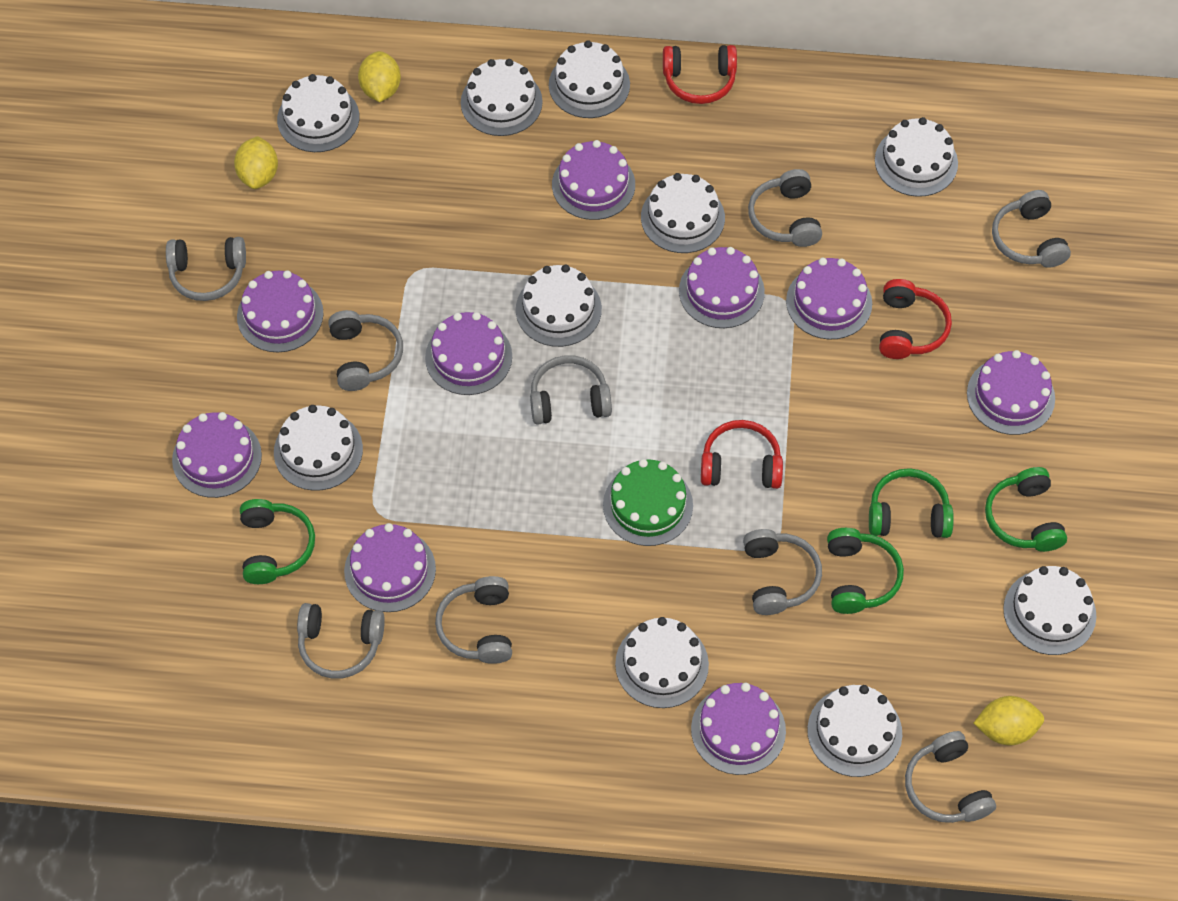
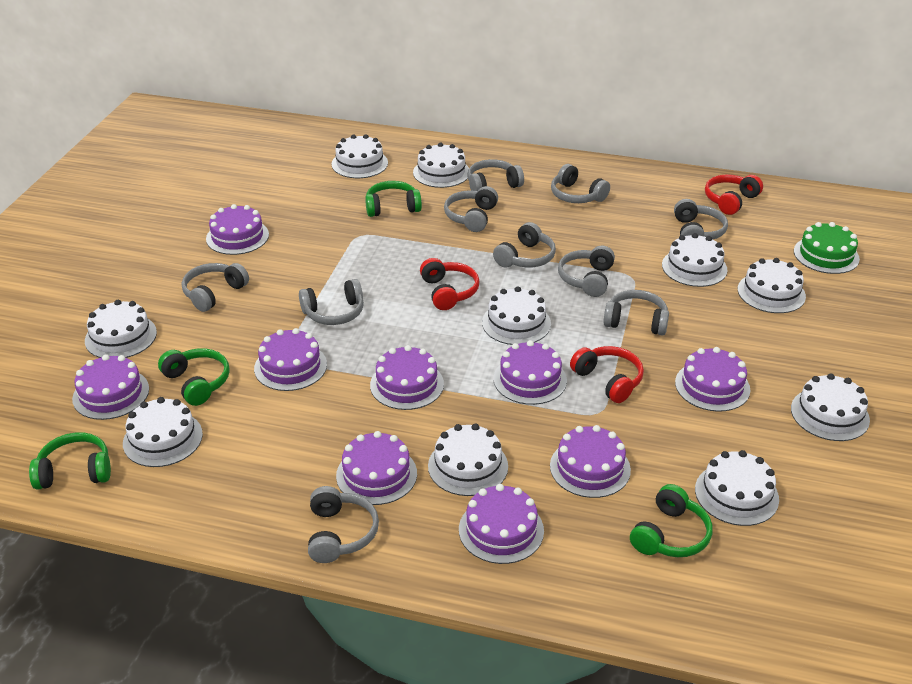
grey headphones: [166,237,246,301] [297,603,385,679] [328,310,403,391] [435,576,512,664] [530,355,612,425] [743,529,822,615] [748,169,822,247] [905,731,996,823] [992,190,1071,268] = 9 -> [182,263,249,312] [299,279,364,325] [308,486,379,563] [444,186,498,232] [468,159,524,191] [493,222,556,268] [551,164,610,203] [558,246,615,297] [603,290,669,336] [674,199,728,239] = 10
yellow lemon: [234,136,278,189] [358,51,401,102] [973,696,1044,746] = 3 -> none = 0

